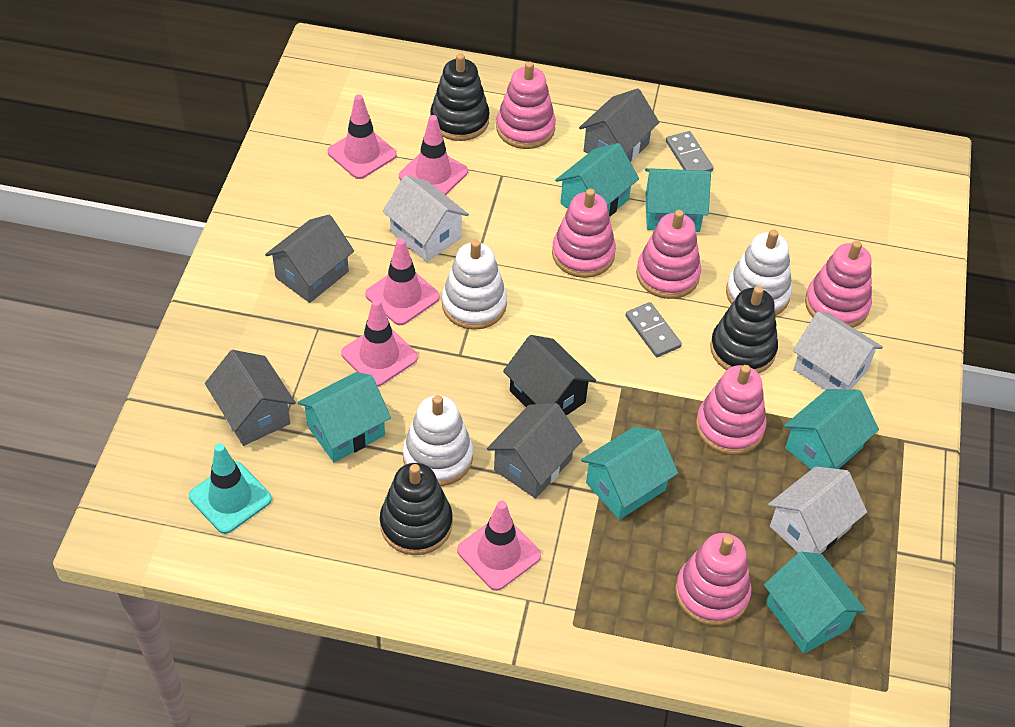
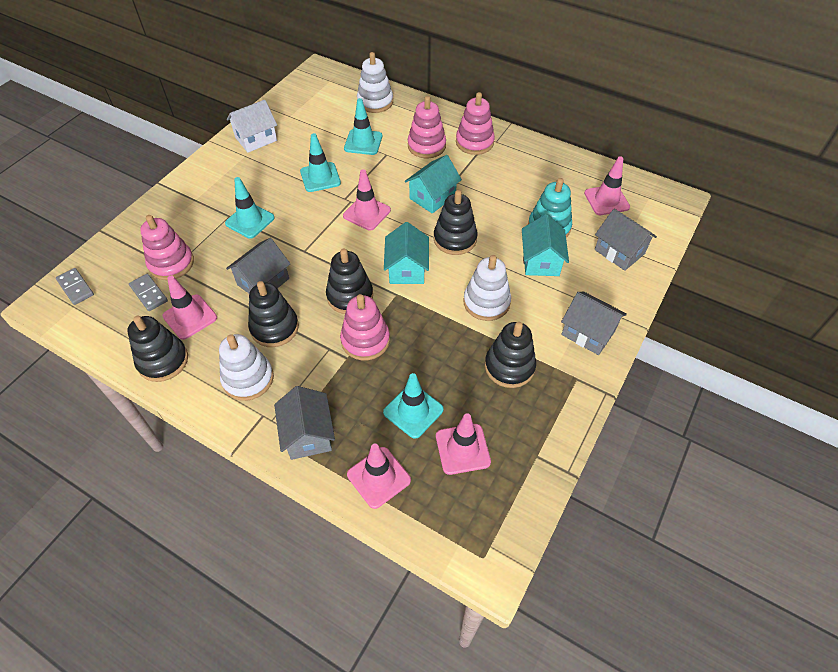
black house: [503,335,596,415] = 1 -> none = 0
black stacking toy: [380,463,453,555] [430,53,490,141] [710,286,778,374] = 3 -> [127,316,188,382] [248,281,299,347] [326,248,373,314] [434,190,478,255] [485,322,536,388] = 5
pink stacking toy: [496,62,556,149] [552,189,616,278] [636,210,701,299] [675,533,751,626] [696,365,766,455] [805,241,872,328] = 6 -> [140,215,194,280] [340,294,390,360] [408,96,446,158] [456,92,495,155] = 4
turquoise house: [298,372,391,462] [555,143,639,216] [581,426,678,520] [645,168,711,232] [764,552,866,654] [784,389,879,469] = 6 -> [384,222,429,284] [405,155,462,214] [522,214,569,276] = 3
turquoise stacking toy: none = 0 -> [528,178,572,238] = 1
turquoise traffic cone: [189,443,272,534] = 1 -> [225,177,275,239] [300,133,341,192] [344,98,382,155] [383,373,444,439] = 4
white house: [383,175,469,262] [768,466,867,554] [793,312,883,390] = 3 -> [227,100,277,153] = 1

